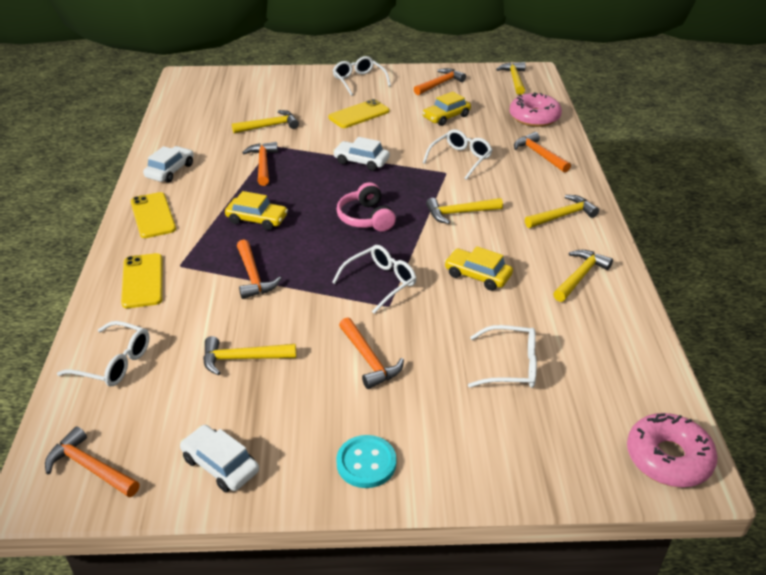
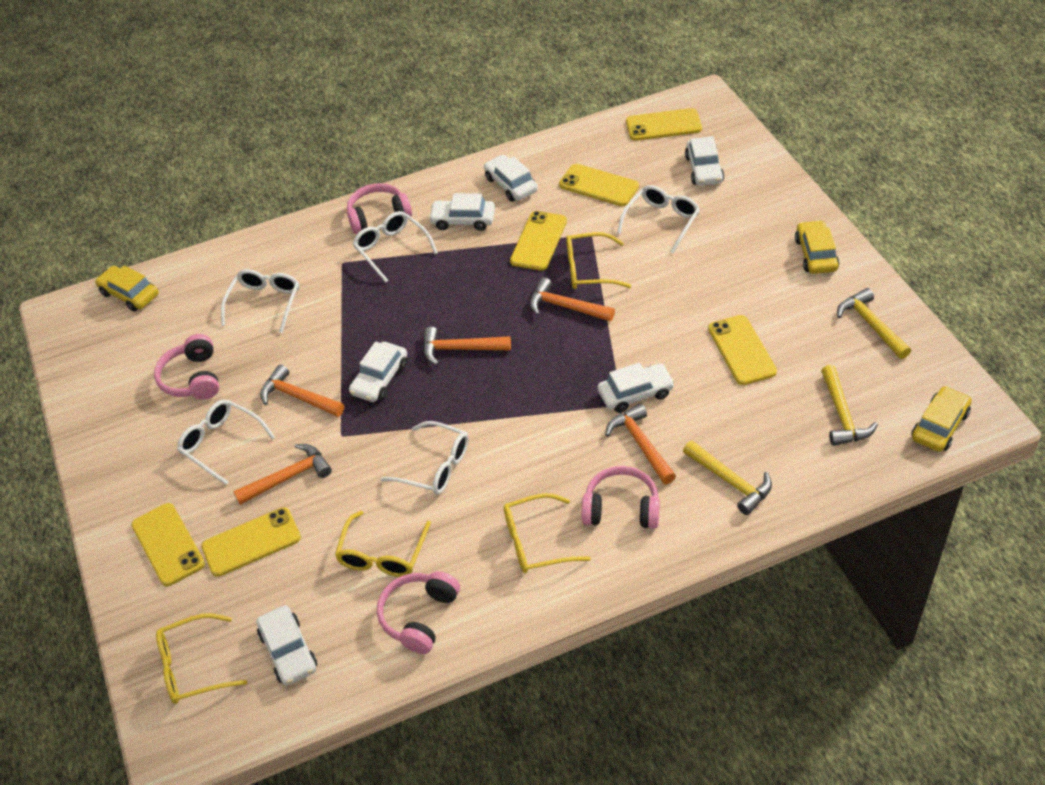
orange hammer: [45,426,140,497] [237,239,281,299] [242,142,278,186] [339,317,404,389] [414,68,466,95] [514,132,571,173] = 6 -> [233,444,332,505] [260,365,344,417] [423,326,511,365] [530,278,615,322] [605,403,676,484] = 5
pink donut: [510,92,562,127] [627,413,718,487] = 2 -> none = 0
pink headphones: [336,182,396,232] = 1 -> [154,334,219,399] [347,183,412,234] [377,571,460,654] [581,466,660,529] = 4
turquoise button: [336,435,397,488] = 1 -> none = 0
white car: [143,146,194,183] [180,425,259,492] [333,137,390,171] = 3 -> [256,605,317,685] [349,341,407,402] [429,193,495,231] [484,155,538,201] [598,363,675,413] [685,136,724,186] = 6
yellow glasses: none = 0 -> [156,613,247,704] [335,511,431,577] [504,493,591,573] [566,232,631,289] = 4
yellow hammer: [203,336,296,375] [232,110,299,134] [426,198,503,224] [496,62,526,95] [525,195,599,228] [553,250,613,302] = 6 -> [683,441,772,515] [821,365,878,446] [837,288,911,359] = 3
yellow phone: [121,253,163,308] [131,192,176,238] [328,99,389,128] = 3 -> [131,503,205,586] [201,507,301,577] [510,211,567,270] [559,164,639,206] [626,108,702,141] [708,315,777,385] = 6

